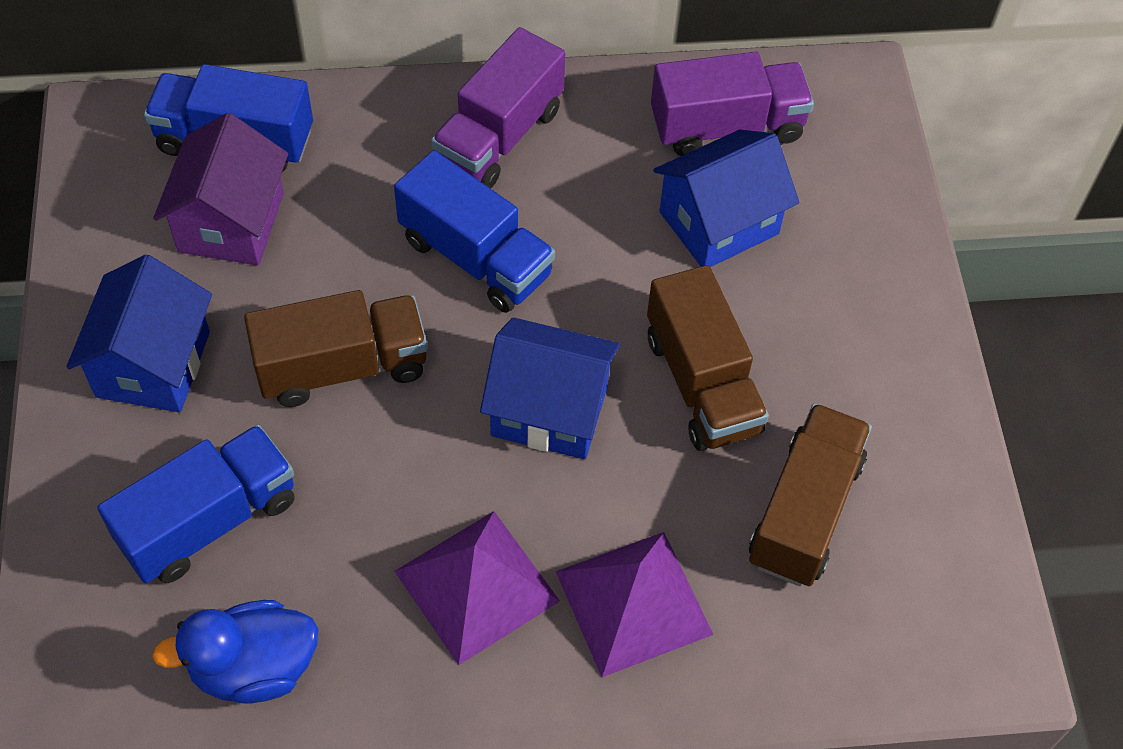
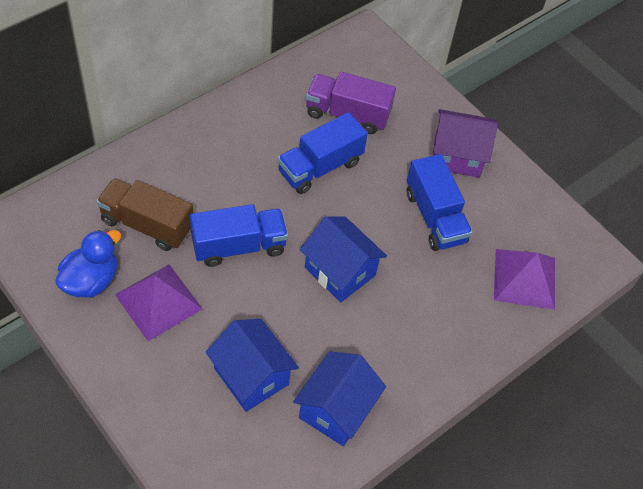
brown truck: [244,290,428,407] [647,265,769,451] [749,403,872,586] = 3 -> [96,178,193,251] = 1
purple truck: [431,27,565,189] [651,52,814,156] = 2 -> [306,72,396,134] = 1

